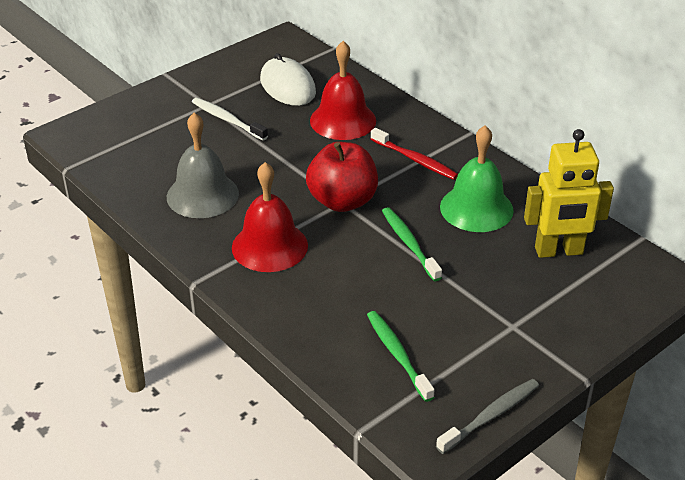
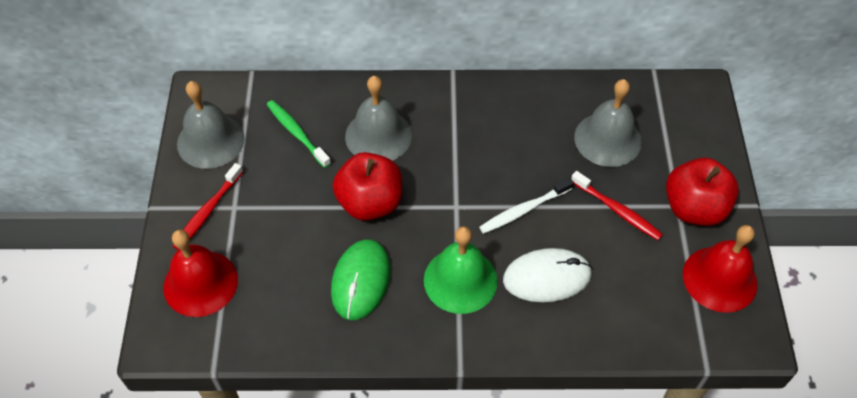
green mouse: none = 0 -> [331,239,390,320] = 1
green toothbrush: [367,311,435,402] [382,207,442,281] = 2 -> [267,100,331,168] = 1
grey bell: [167,113,239,218] = 1 -> [177,81,245,169] [345,76,412,161] [574,79,642,167] = 3
grey toothbrush: [436,379,539,454] = 1 -> none = 0
red apple: [306,142,378,212] = 1 -> [333,152,402,221] [666,158,739,226] = 2
red toothbrush: [371,128,458,180] = 1 -> [173,163,243,250] [571,171,663,240] = 2
yellow robot: [524,129,614,258] = 1 -> none = 0

